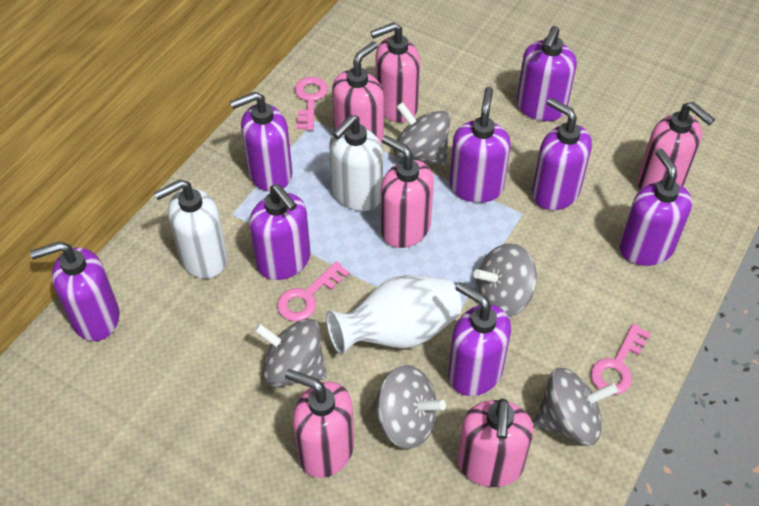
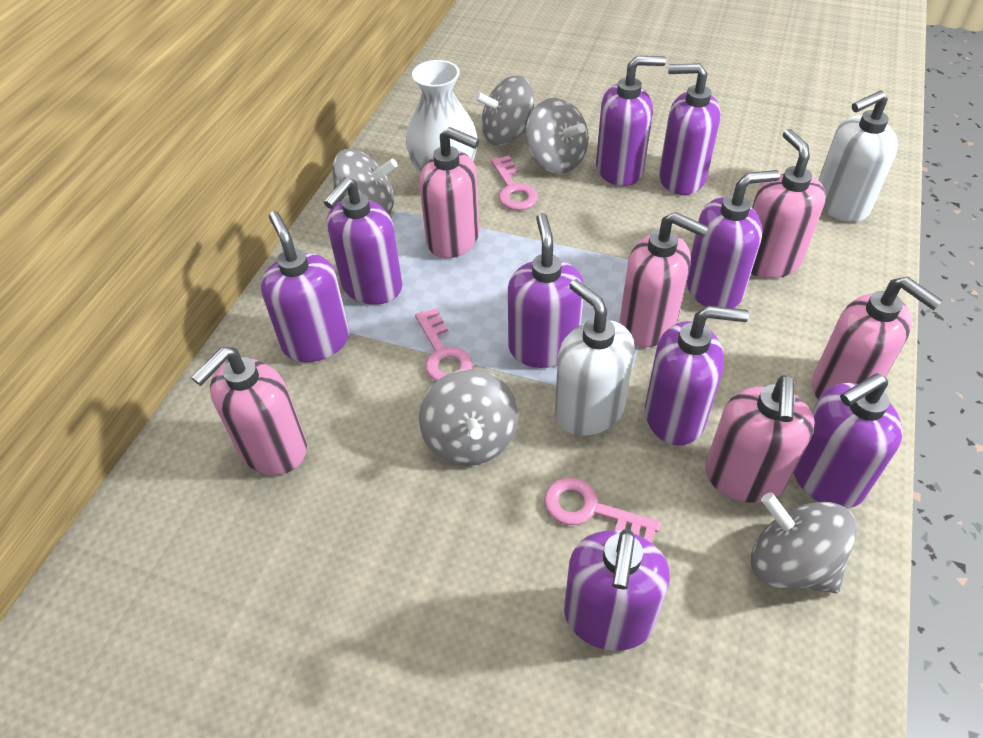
purple soap dispenser: [30,241,120,341] [230,92,292,192] [249,184,310,280] [448,282,511,396] [449,87,511,203] [517,26,577,121] [532,98,592,210] [619,149,692,266] = 8 -> [261,211,350,362] [324,177,402,305] [508,213,584,368] [564,529,670,651] [596,56,666,186] [645,306,749,445] [659,63,721,195] [687,170,780,308] [794,373,903,509] = 9

